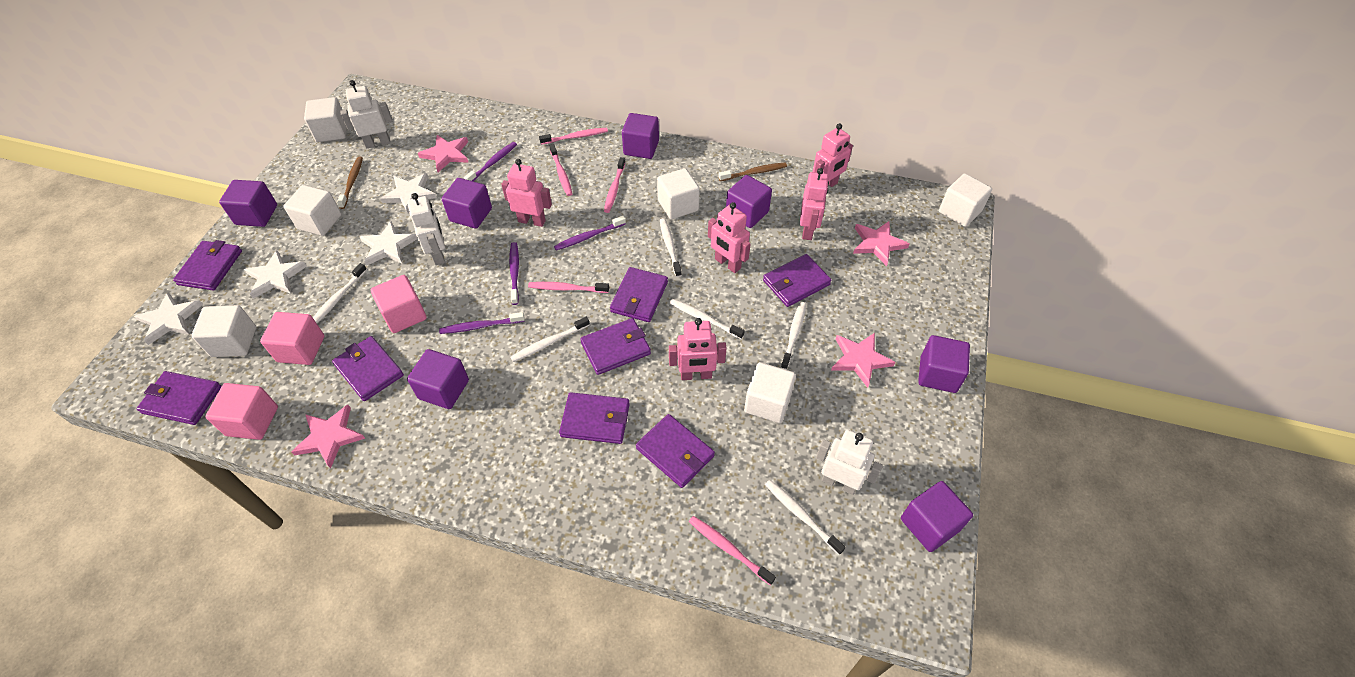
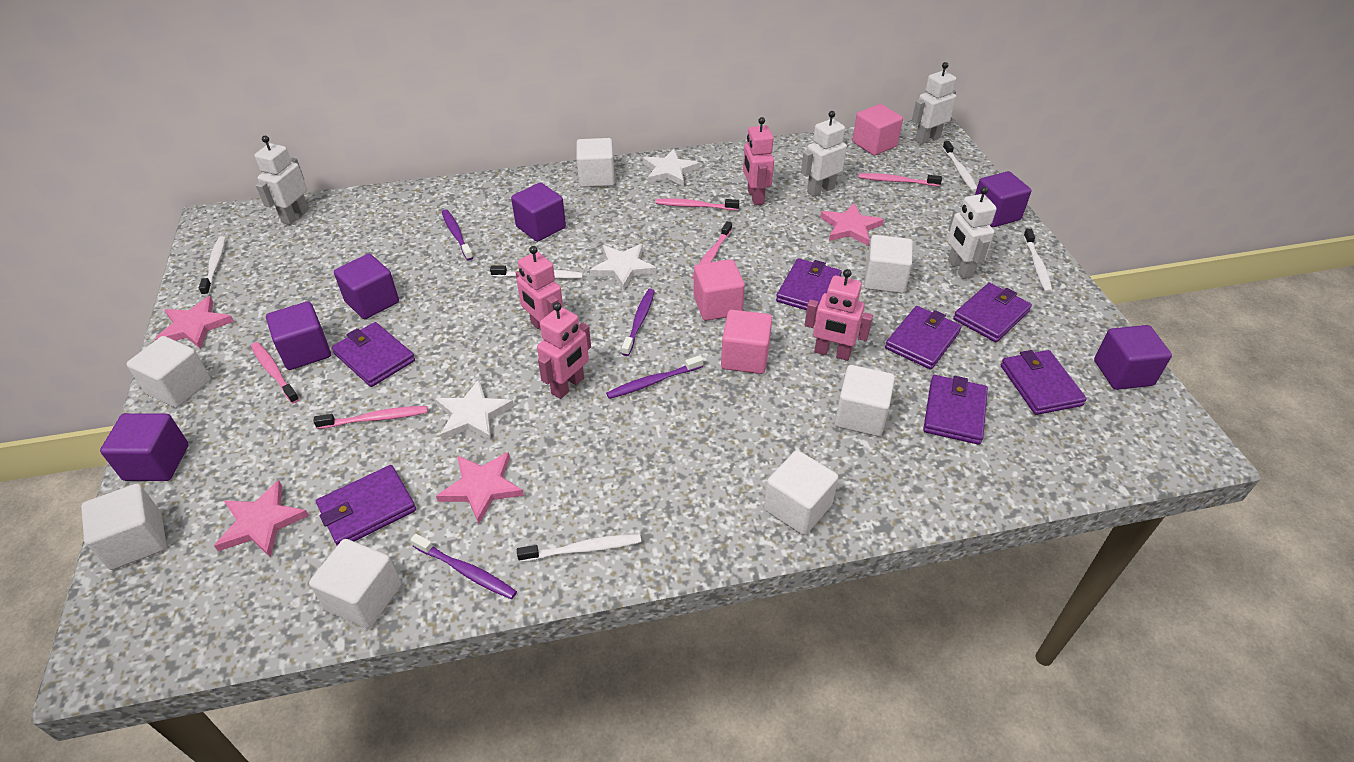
brown toothbrush: [337,156,363,209] [718,163,787,181] = 2 -> none = 0
pink robot: [501,159,552,227] [669,318,727,380] [708,202,751,273] [800,168,829,240] [813,123,853,187] = 5 -> [516,246,563,329] [537,302,591,399] [743,117,774,205] [805,269,873,361] = 4
purple cube: [219,180,277,227] [407,349,469,409] [442,178,492,229] [622,113,659,159] [726,175,772,228] [901,481,973,552] [918,335,970,393] = 7 -> [100,413,188,481] [266,301,331,370] [334,254,399,319] [511,183,566,242] [975,171,1032,227] [1094,325,1172,390] = 6
purple wallet: [136,371,222,425] [173,240,242,291] [332,336,404,401] [559,392,630,444] [580,318,651,375] [610,267,668,322] [636,414,715,488] [763,254,831,307] = 8 -> [316,465,416,546] [332,322,415,387] [776,258,842,310] [885,306,962,369] [923,375,988,445] [953,283,1032,342] [1001,350,1087,415] = 7
white cube: [191,305,256,357] [283,185,341,236] [304,97,347,142] [657,168,700,219] [744,362,796,423] [939,173,992,227] = 6 -> [81,484,167,570] [127,336,211,408] [309,539,401,628] [576,138,615,187] [764,450,838,535] [835,365,895,436] [864,235,913,293] = 7
white robot: [340,80,392,149] [407,193,445,265] [816,430,883,495] = 3 -> [254,136,309,225] [801,111,848,197] [912,62,956,144] [947,187,997,279] = 4
white star: [134,292,203,345] [244,251,307,298] [360,221,418,266] [380,173,437,214] = 4 -> [435,379,514,441] [590,244,657,290] [643,149,700,186] = 3
white toothbrush: [313,263,367,323] [510,317,590,362] [660,218,682,277] [670,299,745,339] [765,480,846,555] [781,302,806,370] = 6 -> [199,236,226,296] [490,265,583,279] [517,534,641,562] [943,141,977,192] [1023,229,1052,293] = 5

